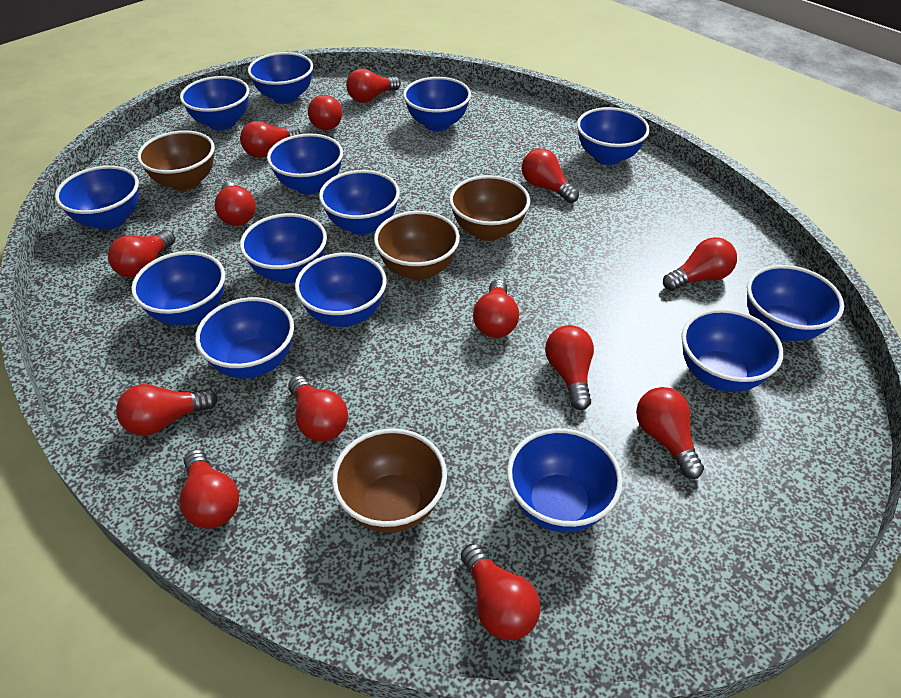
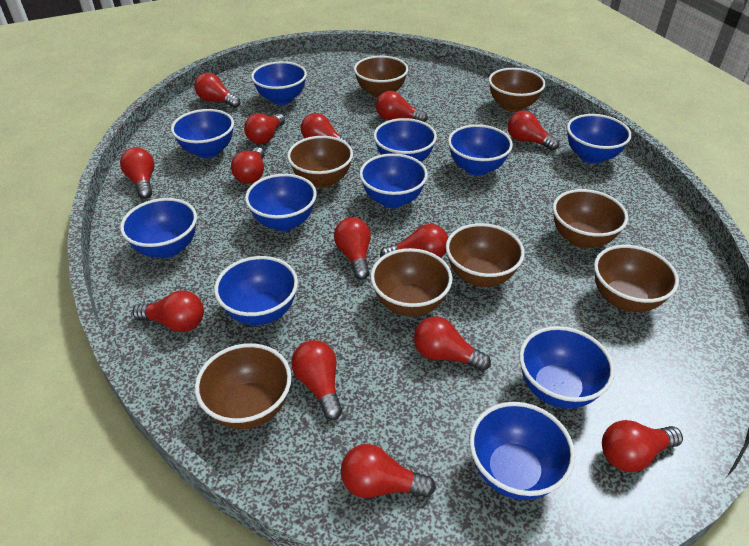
blue bowl: [55,166,139,230] [131,251,225,326] [180,76,249,131] [195,297,294,379] [240,213,327,283] [248,52,313,104] [267,133,343,194] [295,252,387,327] [319,170,400,235] [403,77,471,131] [507,428,623,533] [577,107,650,165] [681,309,784,392] [747,265,844,341] = 14 -> [120,198,197,258] [171,109,234,158] [214,256,298,325] [245,174,317,231] [251,61,307,105] [359,153,428,208] [373,118,437,162] [448,124,513,176] [470,402,575,500] [519,326,615,409] [567,114,632,164] = 11
brown bowl: [137,130,215,191] [332,428,447,533] [374,211,460,280] [449,175,530,241] = 4 -> [195,343,292,429] [287,136,353,188] [354,56,408,98] [370,248,452,316] [446,223,525,287] [489,68,546,112] [553,189,628,248] [594,245,679,312] = 8

